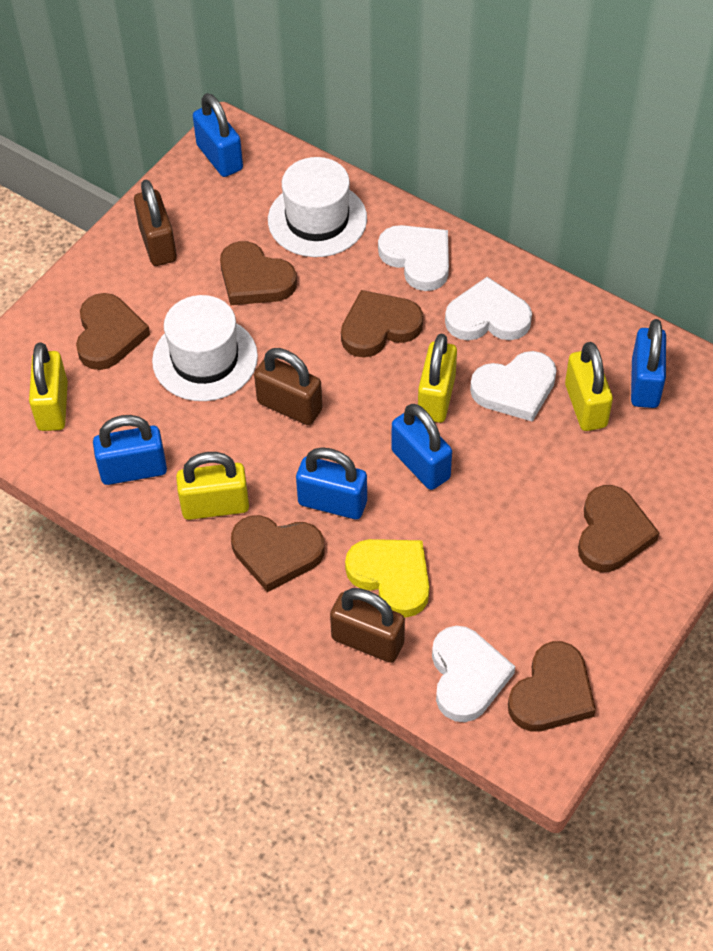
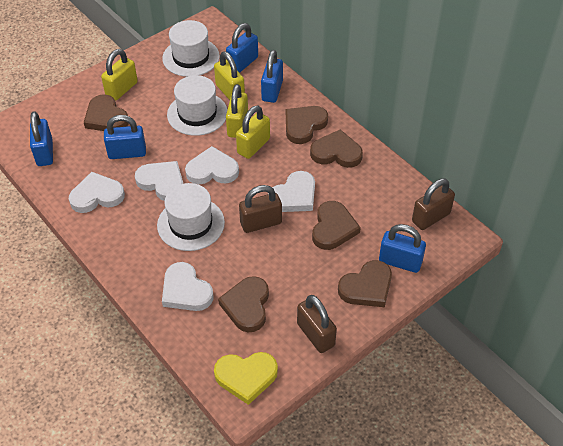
white hat: [152,295,258,401] [268,157,367,257] = 2 -> [157,183,225,251] [162,20,220,77] [167,75,227,136] = 3
white heart: [378,225,449,291] [432,626,515,722] [445,277,532,340] [470,351,557,422] = 4 -> [69,172,125,213] [135,161,183,201] [162,262,214,311] [185,146,239,185] [268,171,315,212] = 5

